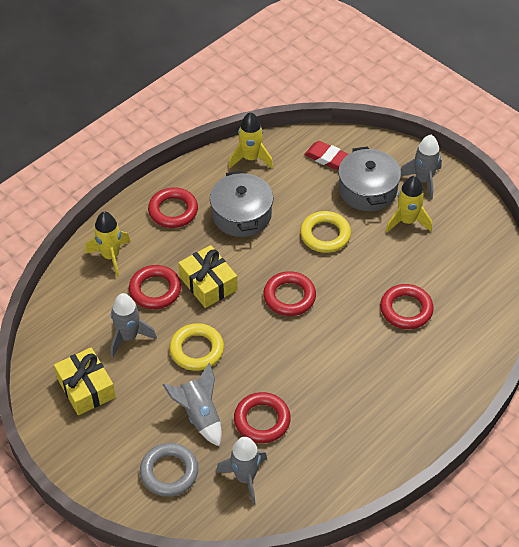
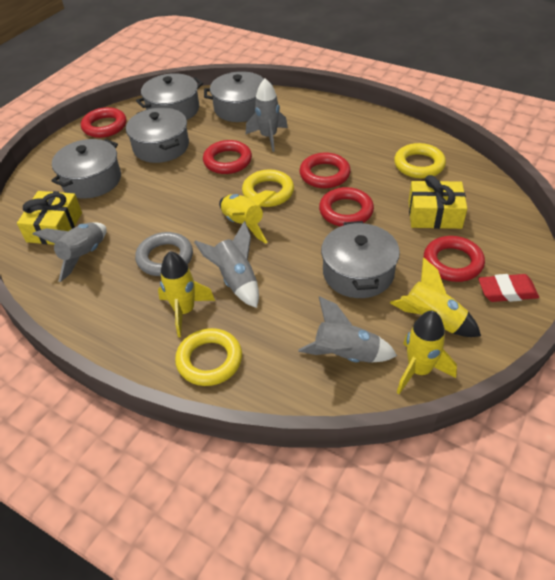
grey pot: [210,170,274,237] [338,146,401,211] = 2 -> [51,139,121,198] [126,107,189,163] [136,73,203,120] [204,71,273,122] [321,221,400,298] = 5
yellow ring: [170,323,224,371] [300,211,351,253] = 2 -> [175,328,242,386] [242,170,294,207] [394,143,446,179] = 3
yellow rocket: [85,212,131,277] [229,112,273,169] [385,176,432,233] = 3 -> [158,251,215,337] [219,190,276,244] [390,257,481,337] [397,311,457,394] = 4

